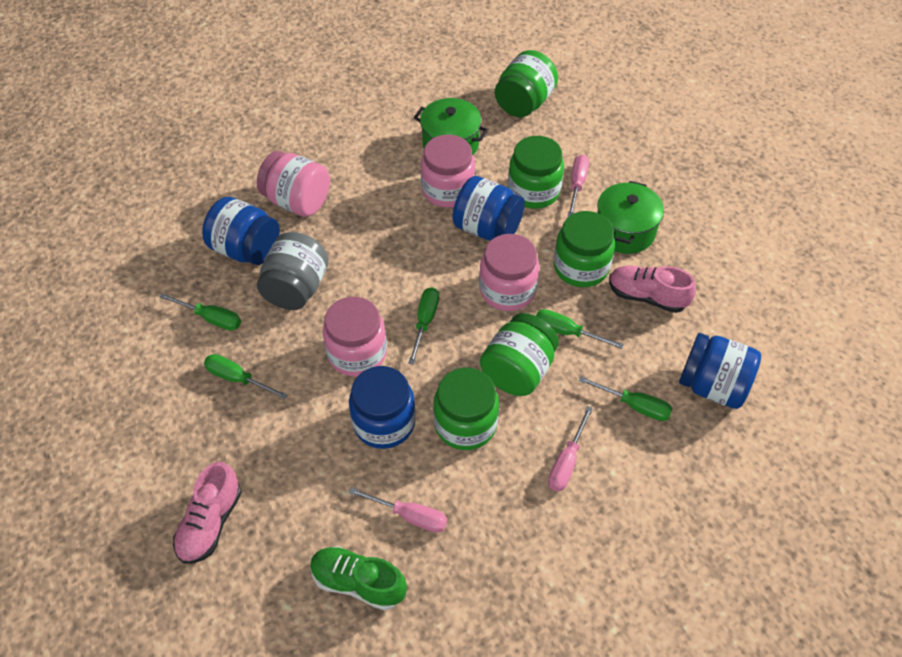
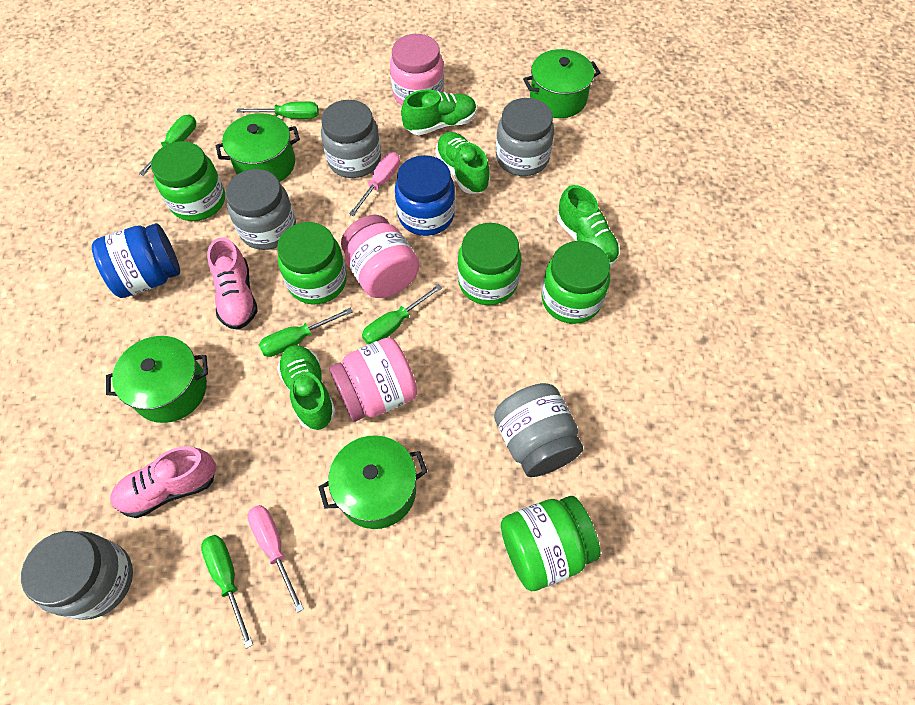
blue jar: [202,197,280,265] [349,366,416,449] [453,176,525,241] [679,333,761,409] = 4 -> [92,223,180,298] [395,155,455,236] = 2
green pot: [414,98,488,155] [597,181,664,254] = 2 -> [106,336,208,423] [216,113,300,182] [319,435,427,529] [523,49,601,118] = 4
green shoe: [310,546,407,611] = 1 -> [277,345,336,430] [401,89,477,135] [435,132,490,194] [557,185,620,267] = 4
grey jar: [257,232,329,310] = 1 -> [21,531,133,620] [225,169,296,250] [321,100,381,178] [494,383,583,477] [496,98,554,176] = 5
pink jar: [257,151,330,217] [323,297,387,377] [421,135,475,207] [479,234,539,311] = 4 -> [329,337,418,422] [341,215,419,298] [390,34,444,105] = 3
pink screwdriver: [349,487,447,533] [548,406,593,492] [568,155,589,217] = 3 -> [247,505,304,613] [349,152,400,216] = 2

